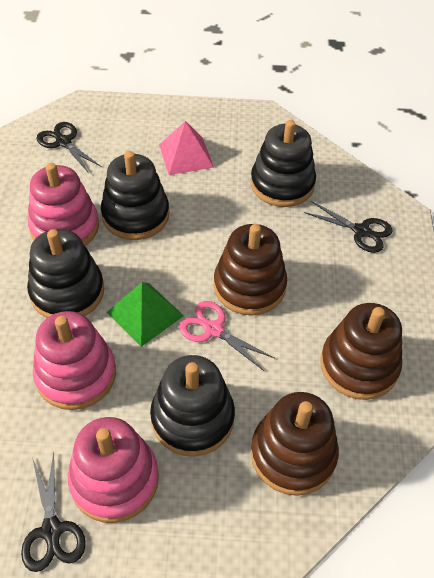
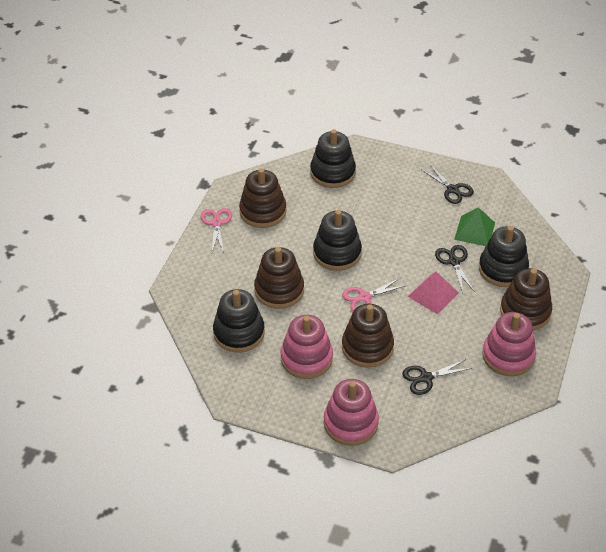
brown stacking toy: [214,224,287,316] [251,392,339,496] [320,303,402,400] = 3 -> [239,168,286,228] [254,247,304,309] [342,304,394,368] [500,268,552,330] = 4
pink scissors: [179,301,274,371] = 1 -> [201,208,232,253] [342,278,407,311] = 2

